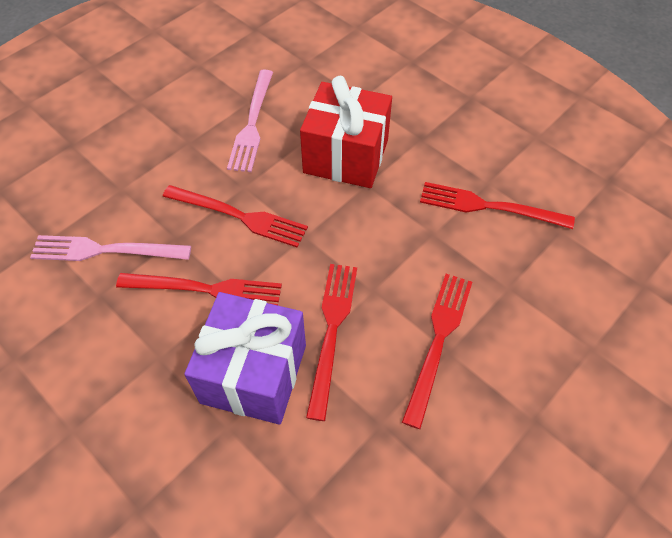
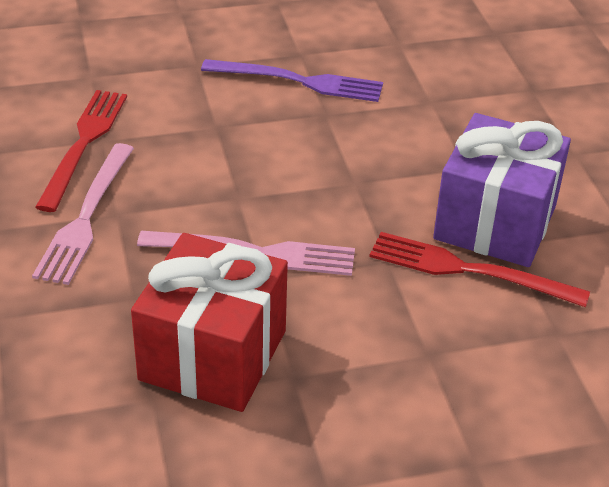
purple fork: none = 0 -> [201,59,383,102] = 1
red fork: [116,273,282,305] [163,185,308,248] [306,264,357,421] [402,274,472,429] [420,182,575,229] = 5 -> [35,90,127,212] [369,232,590,307] = 2

